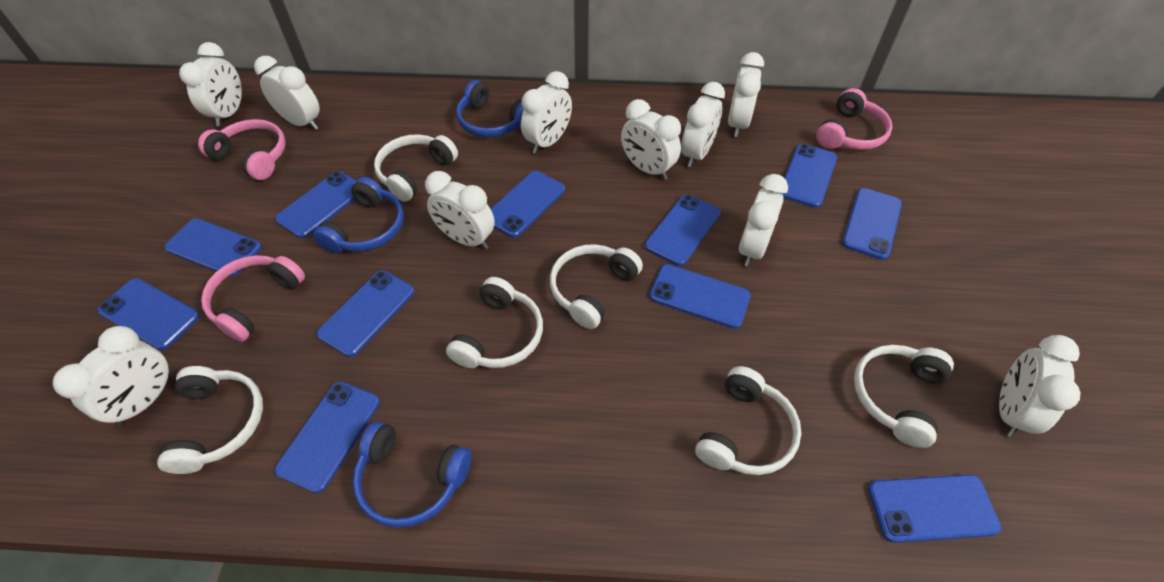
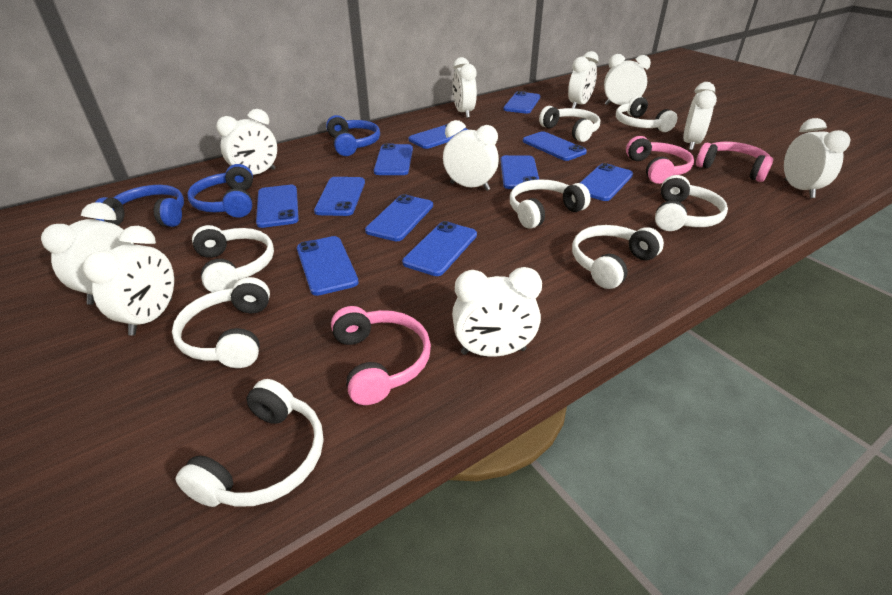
white headphones: [157,366,263,474] [374,134,458,202] [446,277,543,368] [550,244,643,329] [695,366,801,475] [854,345,954,448] = 6 -> [172,277,270,368] [176,379,323,507] [192,225,274,292] [510,179,591,229] [539,106,600,142] [572,225,664,289] [616,96,677,132] [655,175,728,231] = 8

